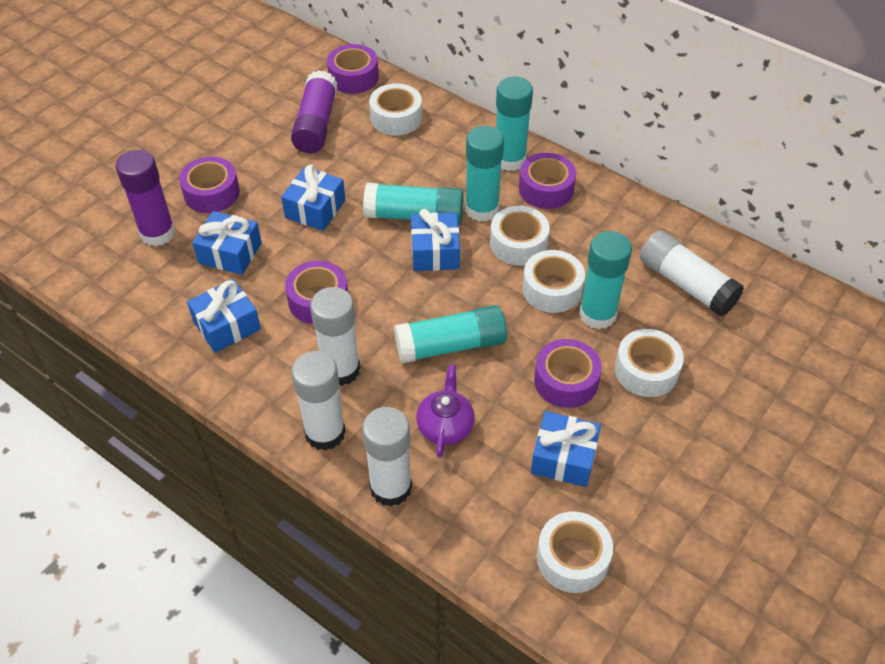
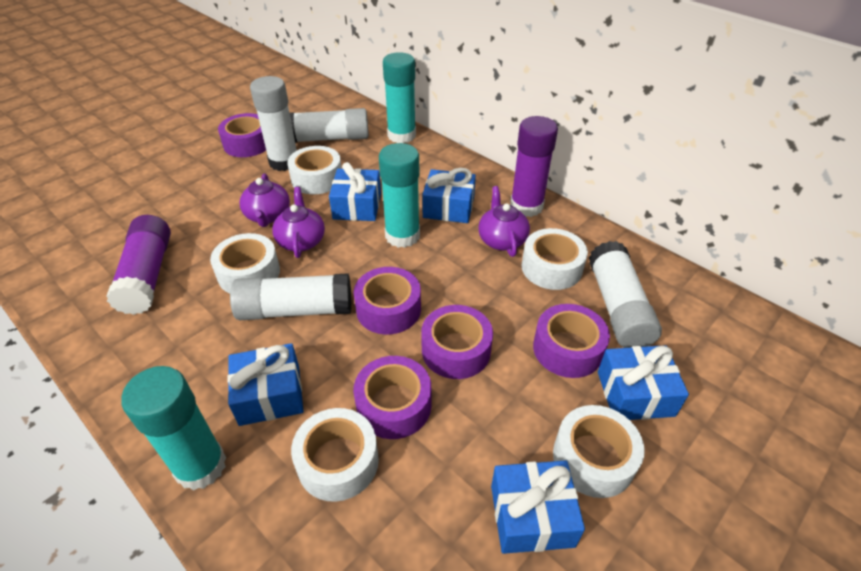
purple teapot: [416,365,475,457] = 1 -> [240,173,290,227] [272,187,325,258] [478,186,530,257] = 3
turquoise glue stick: [363,183,464,224] [394,305,507,363] [465,126,504,222] [496,77,533,171] [579,231,632,329] = 5 -> [121,366,226,491] [379,143,420,248] [383,52,416,143] = 3

